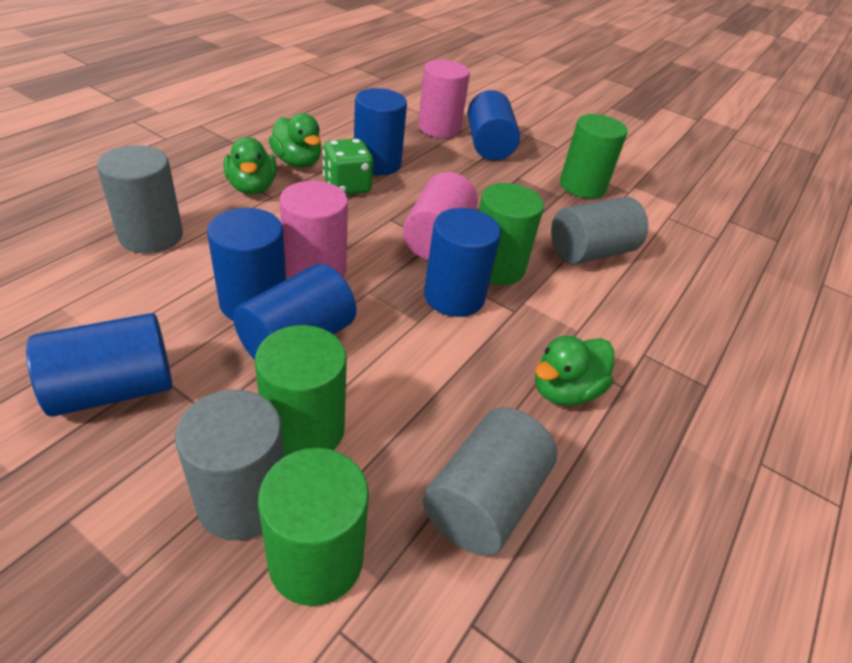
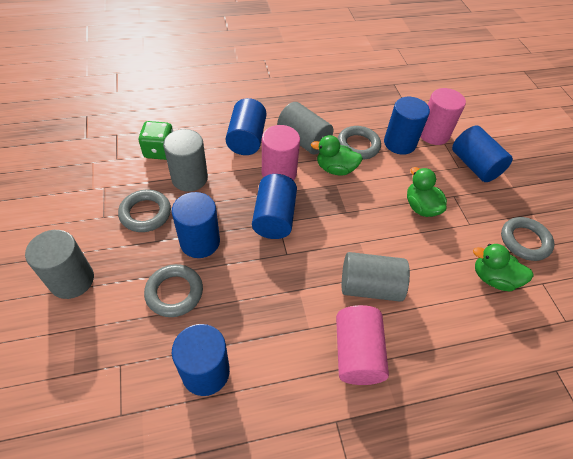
green cylinder: [255,325,347,457] [258,448,369,606] [479,183,544,285] [560,114,628,199] = 4 -> none = 0
grey ring: none = 0 -> [118,189,171,232] [144,264,203,317] [337,126,381,160] [501,217,555,261] = 4

